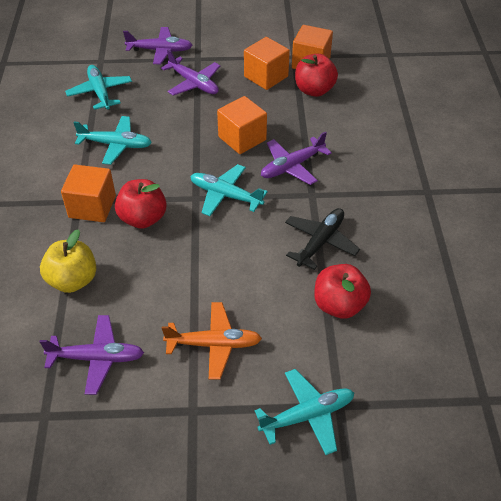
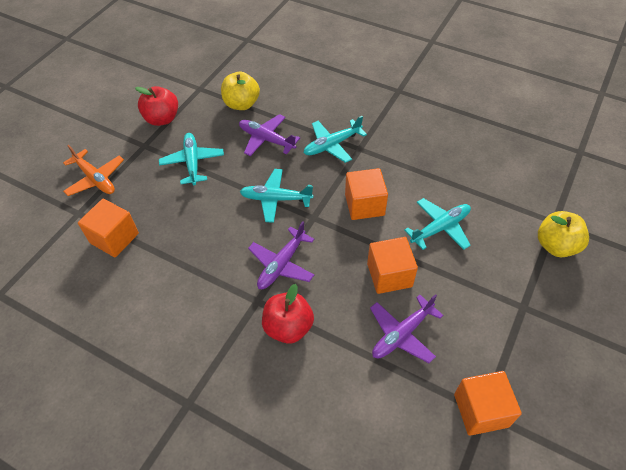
black plane: [285,208,360,270] = 1 -> none = 0
purple plane: [40,315,144,395] [123,27,193,64] [161,50,220,96] [261,131,332,185] = 4 -> [239,114,300,156] [248,222,314,289] [370,294,443,363] = 3
red apple: [115,179,167,229] [295,54,338,97] [314,264,371,319] = 3 -> [135,86,178,126] [262,284,314,344] = 2
yellow apple: [40,229,96,293] = 1 -> [221,72,260,110] [538,211,589,257] = 2

